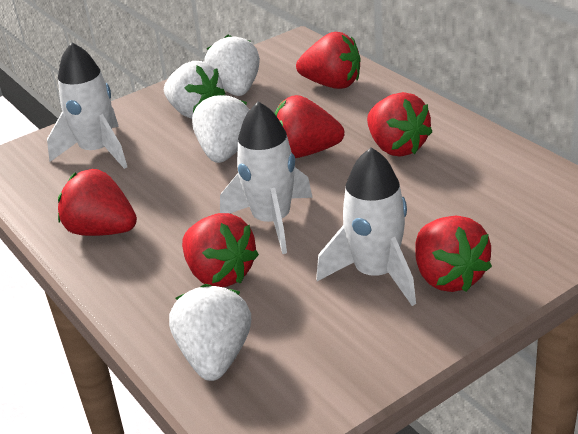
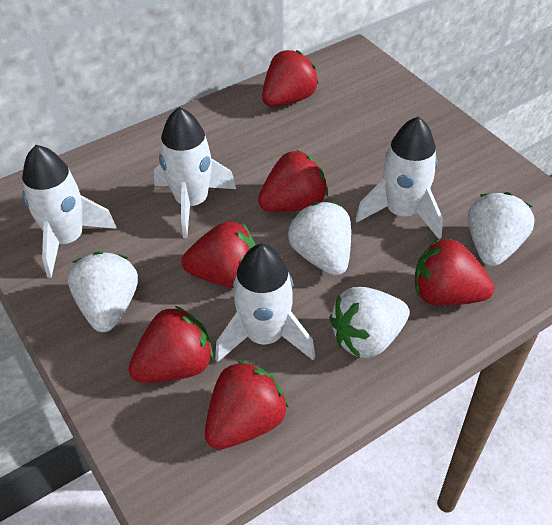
white rocket: [47,42,127,169] [220,101,313,254] [316,147,416,306] = 3 -> [22,145,117,278] [154,107,236,238] [215,244,315,363] [355,117,443,239] = 4

